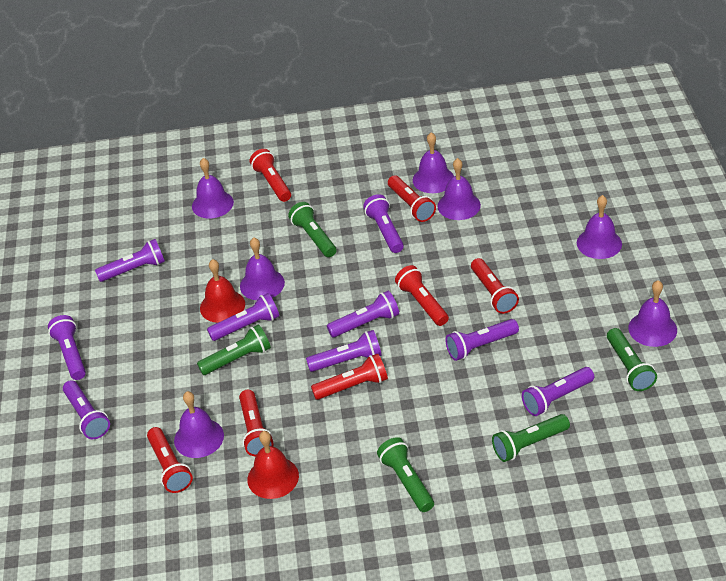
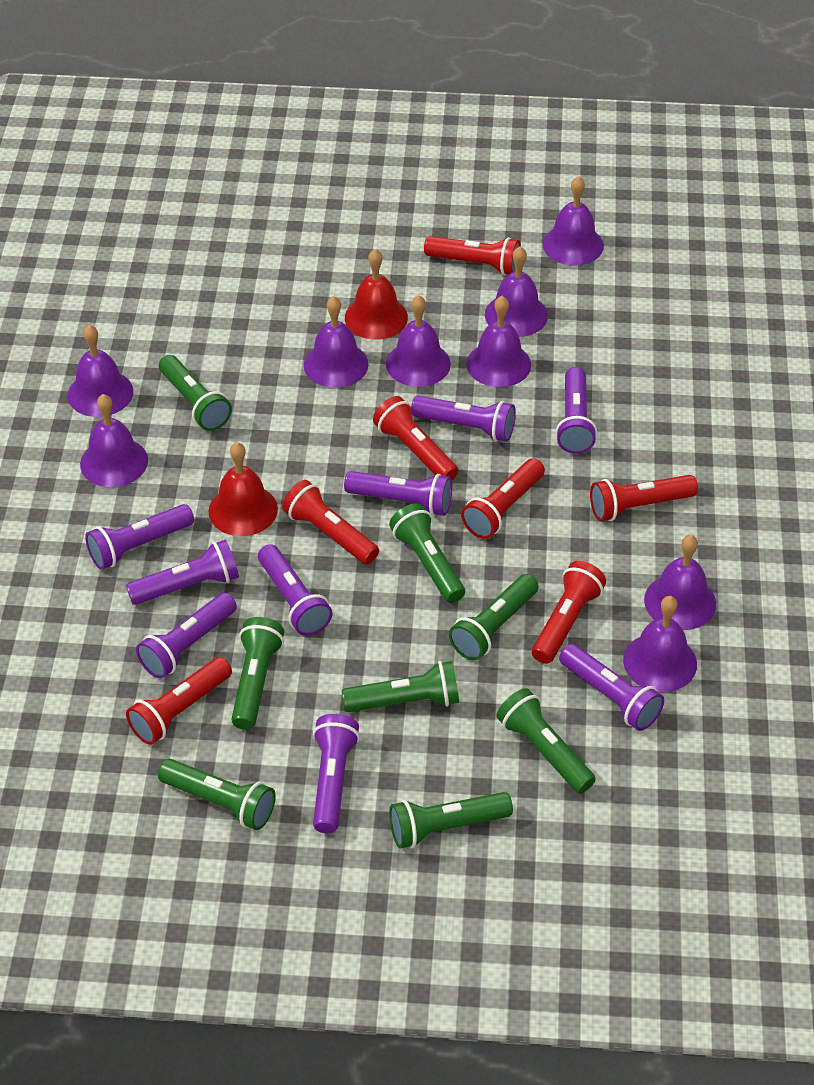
green flashlight: [197,325,271,375] [288,202,336,257] [377,437,434,512] [492,414,570,462] [607,328,657,391] = 5 -> [158,759,276,830] [159,355,232,431] [231,617,284,730] [342,661,459,712] [389,503,465,603] [389,792,513,849] [449,574,539,661] [496,688,596,793] = 8
purple bell: [174,391,224,458] [192,158,234,218] [240,237,285,300] [413,132,454,193] [437,158,481,220] [577,195,622,259] [628,280,677,347] = 7 -> [67,325,133,417] [80,394,148,487] [304,296,369,388] [386,295,451,387] [466,296,531,387] [485,246,548,337] [542,176,604,265] [623,596,697,692] [644,535,716,630] = 9

